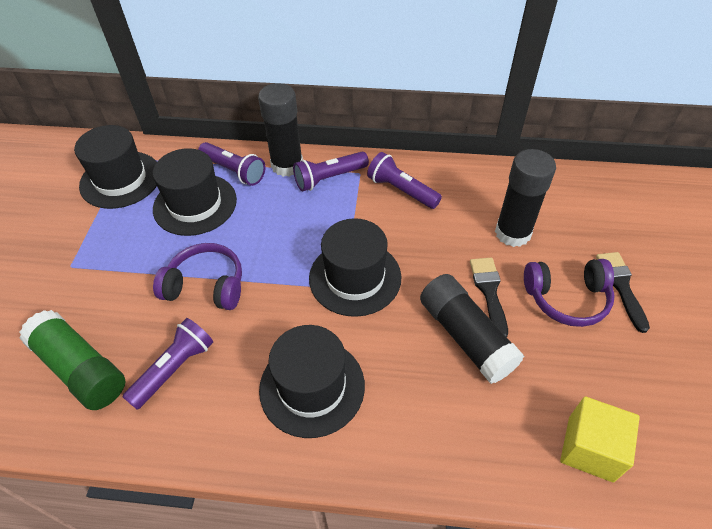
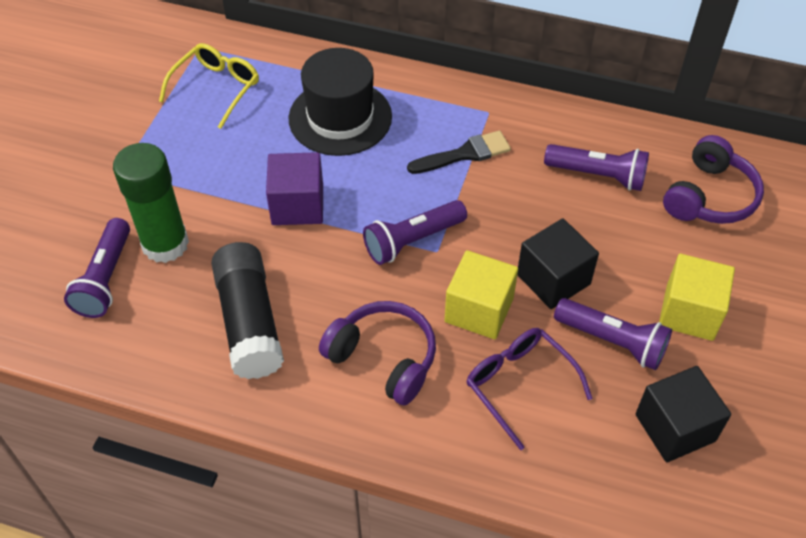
black brush: [470,258,508,337] [596,252,650,333] = 2 -> [407,130,511,174] = 1
black cube: none = 0 -> [517,219,599,309] [636,366,731,462] = 2
black glue stick: [258,83,303,177] [420,274,524,384] [495,149,556,247] = 3 -> [211,242,284,379] = 1
black hat: [74,125,157,209] [153,148,237,236] [259,325,365,438] [309,218,401,317] = 4 -> [289,48,392,156] = 1
purple cube: none = 0 -> [266,152,323,225] = 1
purple glasses: none = 0 -> [466,328,593,450] = 1
yellow cube: [560,396,640,482] = 1 -> [444,250,518,339] [659,254,735,341] = 2
yellow glasses: none = 0 -> [159,43,259,129] = 1

